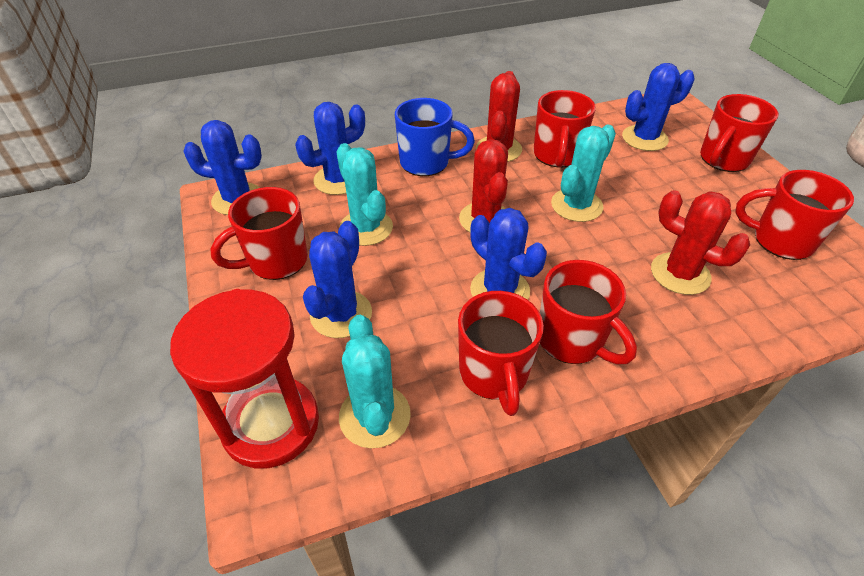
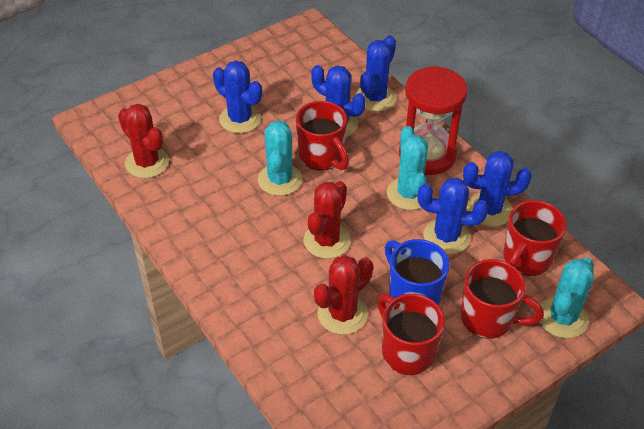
red mug: [210,187,308,280] [458,291,544,416] [533,90,596,167] [540,260,637,364] [700,94,778,172] [735,170,854,260] = 6 -> [296,101,349,171] [377,294,445,375] [461,259,544,339] [503,200,567,276] = 4

